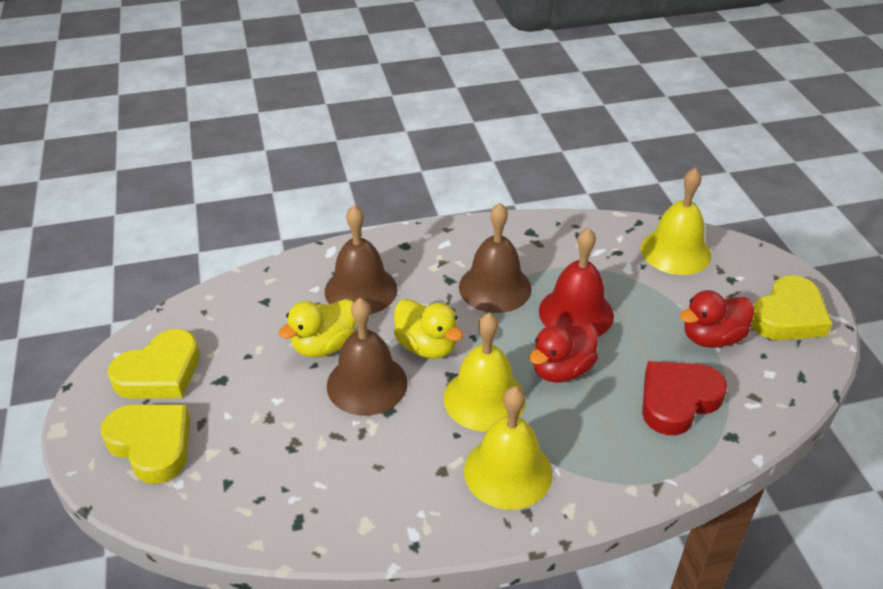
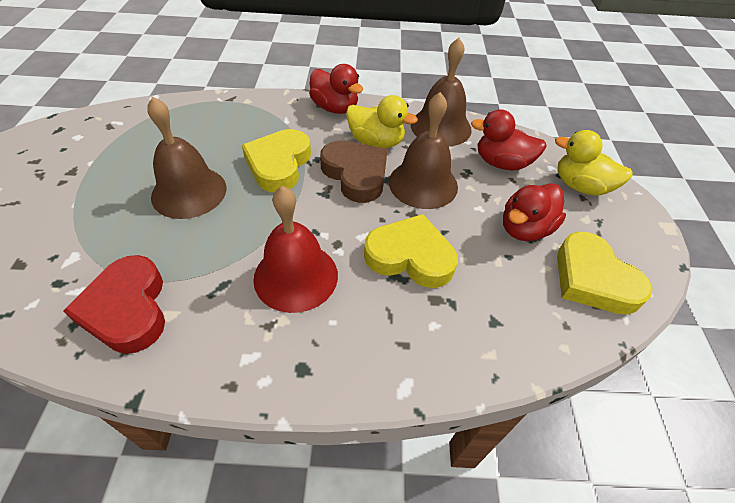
brown heart: none = 0 -> [320,141,387,203] = 1
red duck: [529,322,598,383] [680,290,755,348] = 2 -> [309,64,363,114] [471,109,547,171] [503,183,566,241] = 3
yellow bell: [444,313,526,432] [464,386,553,510] [641,168,711,275] = 3 -> none = 0

